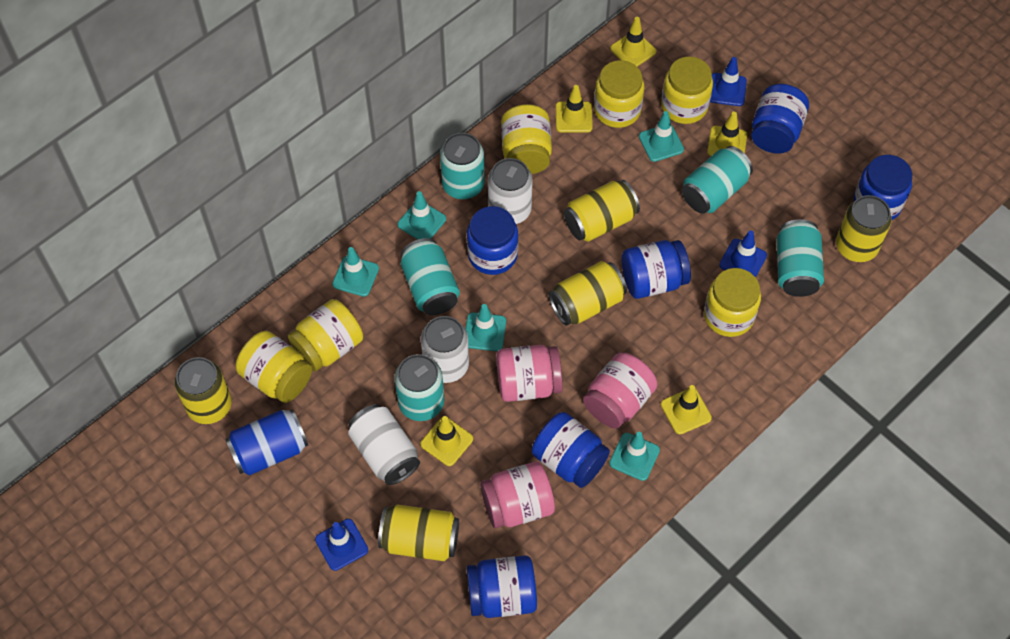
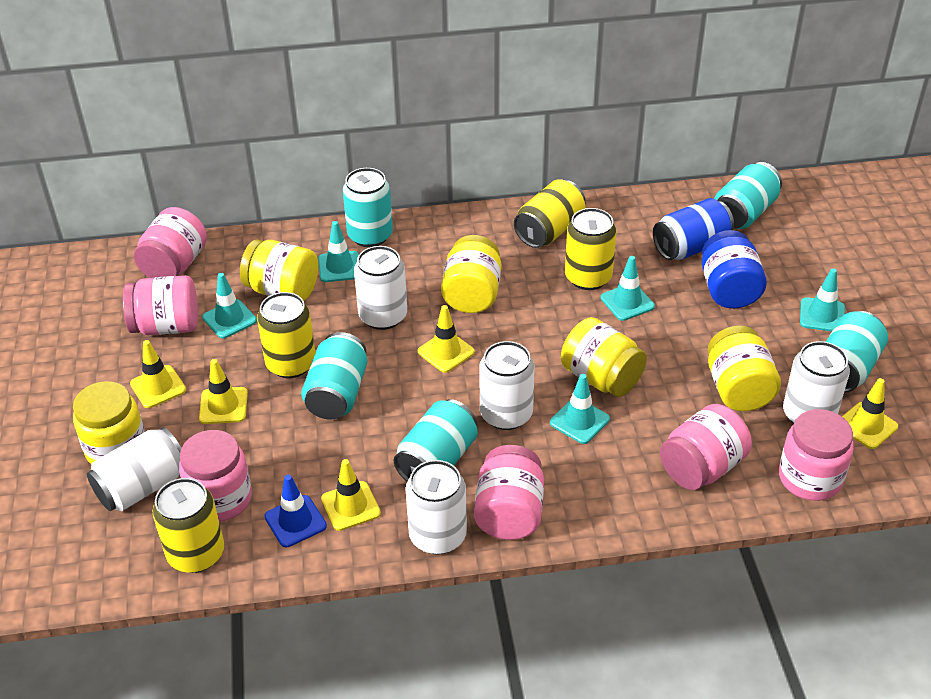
blue jar: [466,555,537,618] [467,206,518,275] [532,412,610,488] [622,240,691,299] [751,84,809,154] [854,155,912,220] = 6 -> [702,230,767,309] = 1
blue traffic cone: [315,519,368,571] [710,57,747,106] [719,230,767,277] = 3 -> [265,475,327,547] = 1
pink jar: [480,462,555,528] [496,345,563,402] [583,353,658,429] = 3 -> [123,275,198,335] [134,207,207,278] [179,430,252,522] [474,445,544,540] [660,404,752,490] [779,409,854,501] = 6
white can: [348,404,420,485] [421,316,469,383] [488,158,533,224] = 3 -> [87,427,181,511] [354,246,407,330] [405,460,467,554] [479,341,535,430] [783,341,850,424] = 5
yellow can: [175,357,232,424] [378,504,459,561] [549,261,627,326] [564,180,640,242] [836,195,892,262] = 5 -> [153,478,224,573] [257,292,315,378] [514,179,586,248] [565,208,616,290] = 4
yellow jar: [236,331,312,403] [288,299,363,371] [501,104,552,174] [594,60,644,128] [661,56,713,124] [704,268,761,337] = 6 -> [73,381,145,464] [240,239,318,301] [441,235,501,313] [561,317,647,397] [707,326,781,411] = 5

